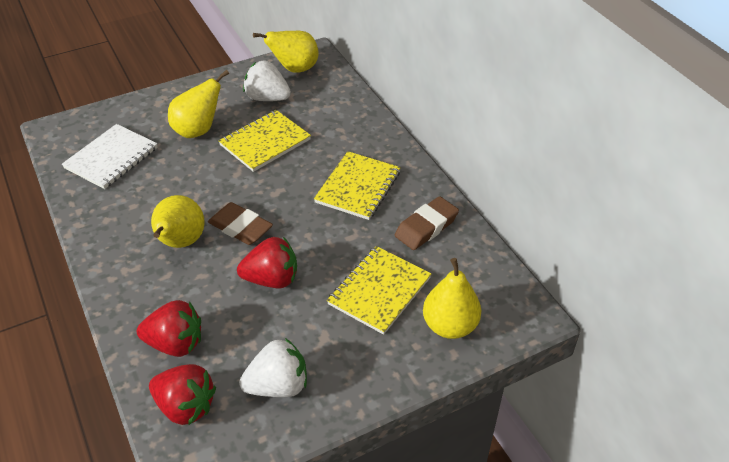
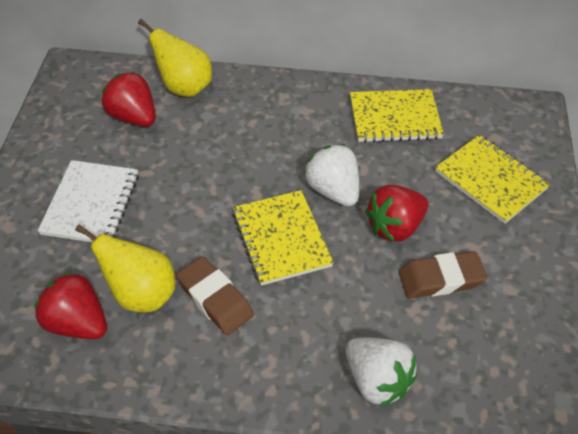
yellow pear: [151,195,205,248] [168,70,229,138] [253,31,319,73] [423,258,481,339] = 4 -> [75,224,175,312] [138,19,212,97] = 2

